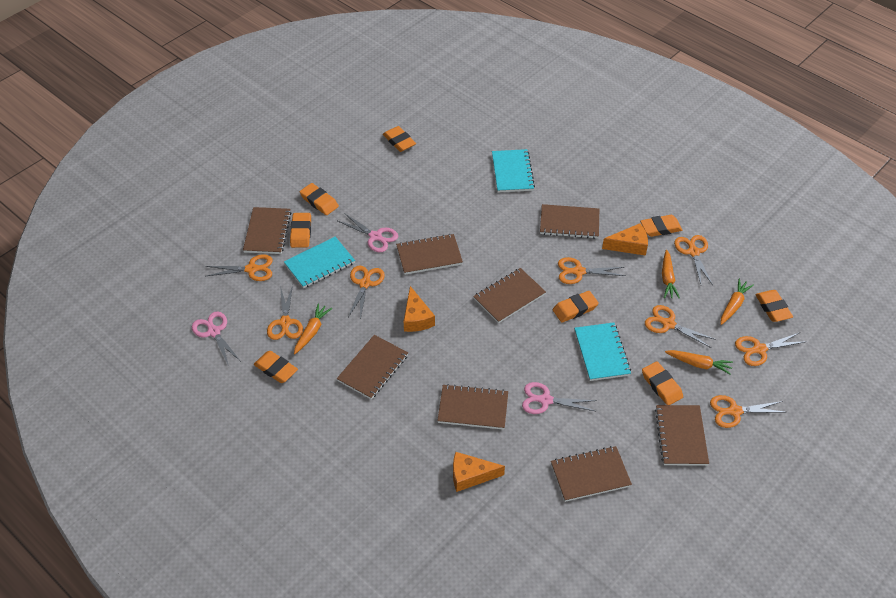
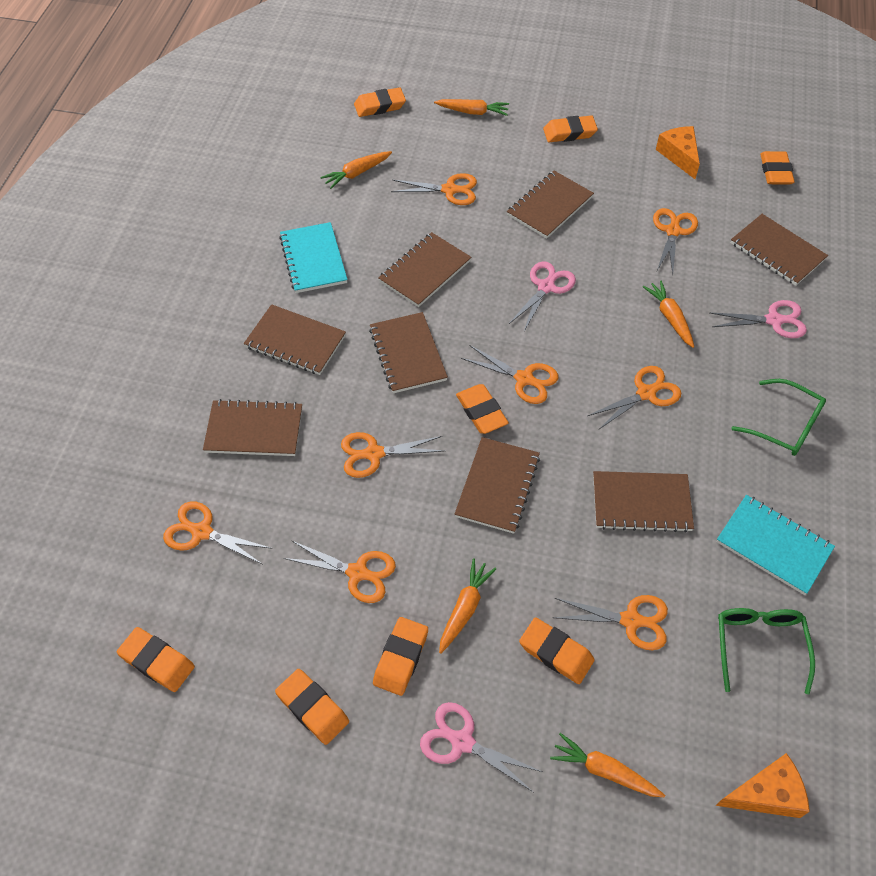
green glasses: none = 0 -> [718,608,815,694] [732,379,826,456] = 2
orange carrot: [294,303,332,354] [662,250,680,298] [665,350,733,375] [720,279,754,325] = 4 -> [320,151,392,189] [434,99,509,116] [439,558,496,654] [550,733,665,797] [643,281,694,348] = 5
orange cheese: [404,286,435,332] [453,452,505,492] [602,223,648,256] = 3 -> [656,126,700,179] [715,753,810,818] = 2
turquoise notebook: [284,237,355,288] [492,149,535,192] [574,322,631,381] = 3 -> [279,222,348,293] [716,495,835,595] = 2

